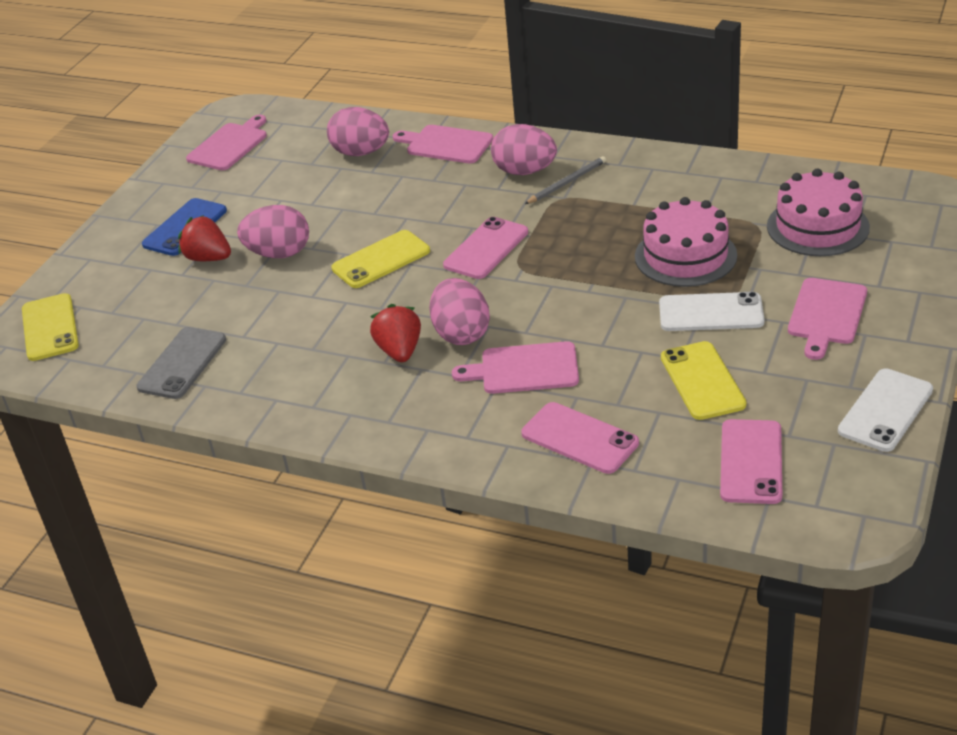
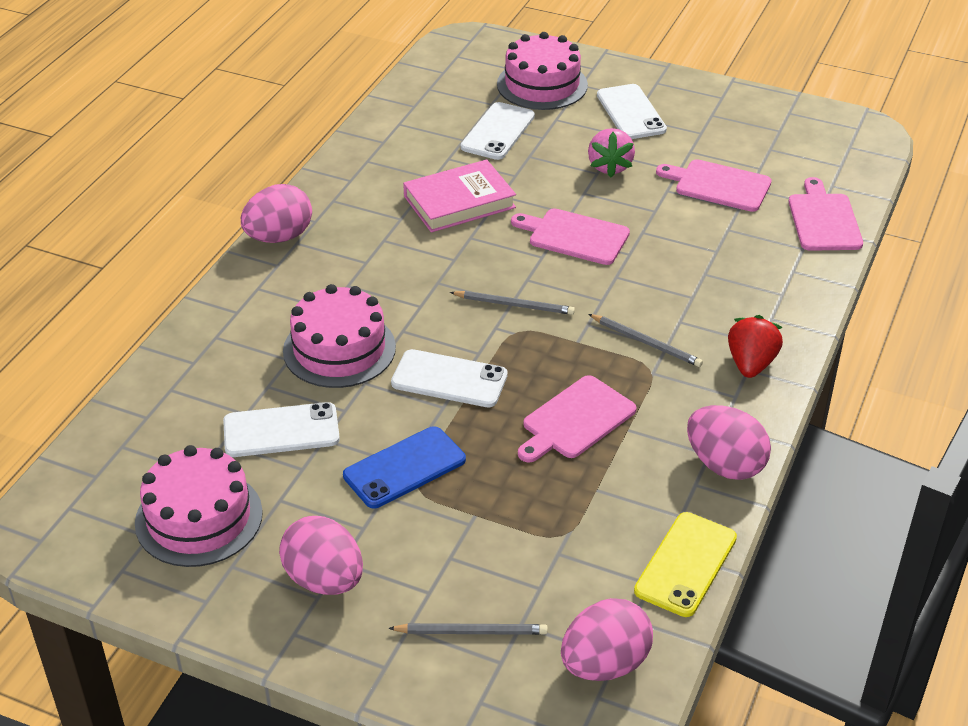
grey pencil: [525,156,606,204] = 1 -> [388,623,548,635] [450,291,575,315] [588,314,703,367] = 3
grey phone: [137,327,226,399] = 1 -> none = 0
pink book: none = 0 -> [403,159,516,232] = 1
pink cake: [635,197,737,287] [767,169,870,256] = 2 -> [135,445,263,567] [283,284,396,388] [497,32,588,110] = 3
pink phone: [443,217,528,279] [521,402,639,474] [720,419,782,504] = 3 -> none = 0
pink strawberry: none = 0 -> [588,128,635,177] = 1
red strawberry: [178,215,231,261] [370,304,421,362] = 2 -> [728,315,783,378] = 1
white phone: [659,292,765,331] [838,368,933,452] = 2 -> [223,402,340,457] [391,349,508,407] [461,102,535,160] [597,84,667,139] = 4
yellow phone: [22,293,79,361] [331,230,430,288] [661,341,746,420] = 3 -> [634,512,737,617] = 1

